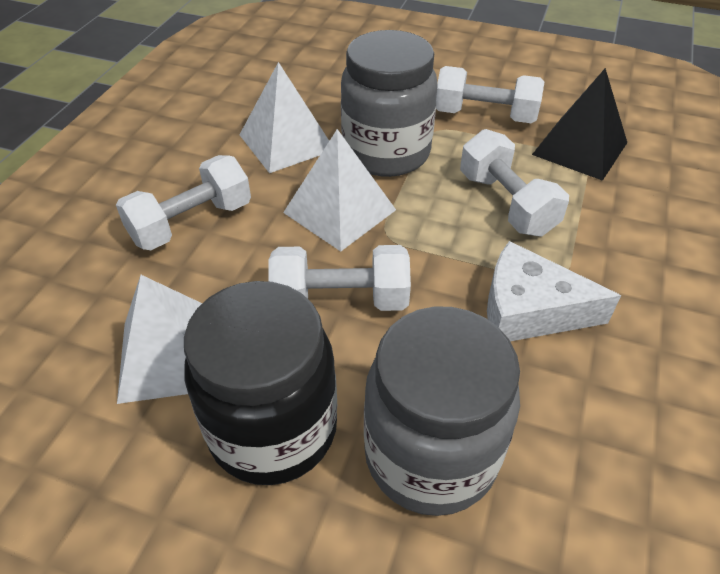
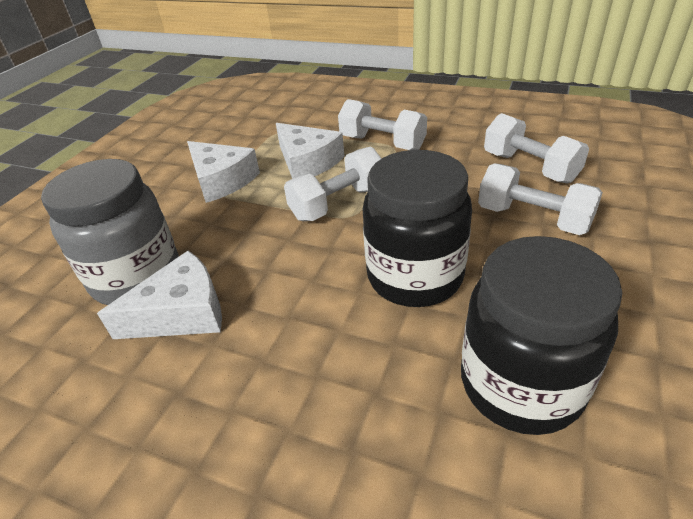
black jar: [184,281,337,485] = 1 -> [363,150,472,307] [461,236,622,435] = 2
black pyramid: [532,68,627,181] = 1 -> none = 0
grey jar: [341,30,437,177] [364,307,520,516] = 2 -> [41,159,179,305] = 1
white cheese: [487,241,621,341] = 1 -> [97,250,222,339] [187,141,260,203] [276,123,345,179] = 3
white pyramid: [117,275,202,404] [240,62,329,173] [283,129,396,251] = 3 -> none = 0

